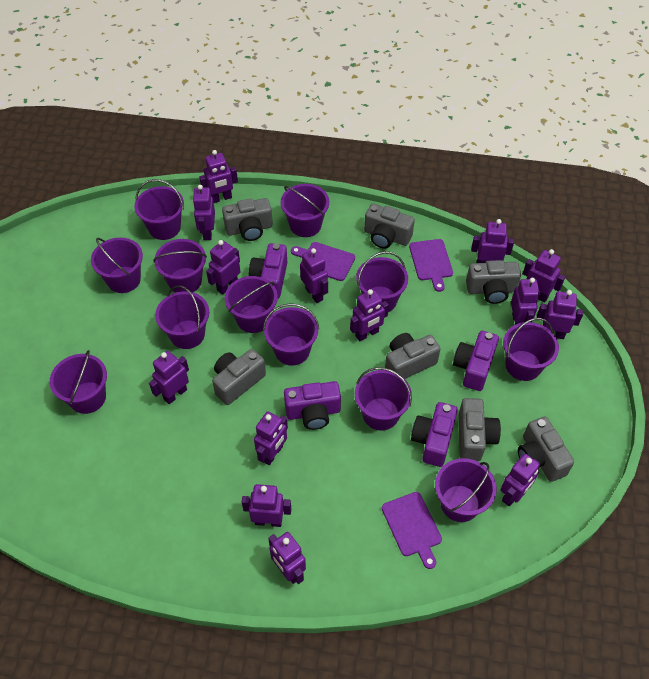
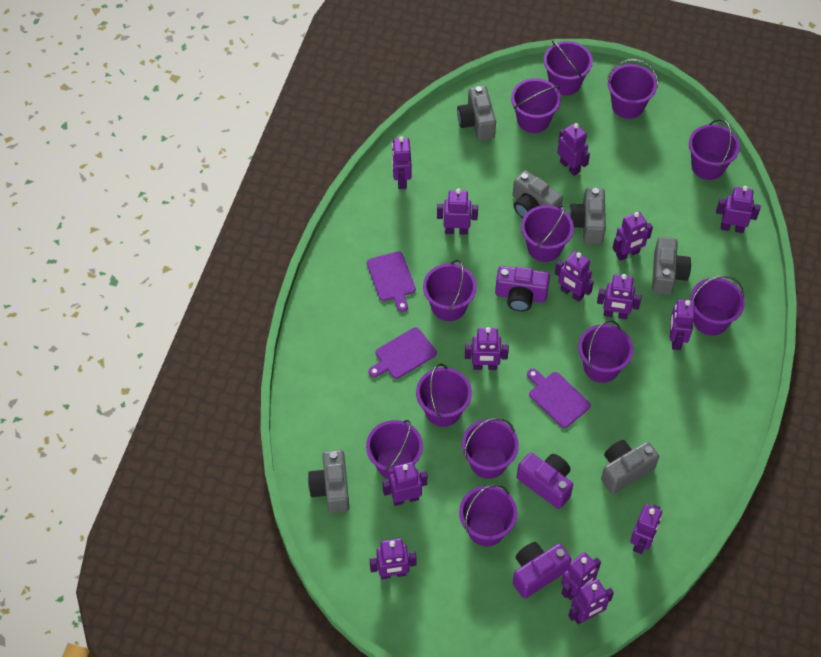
grey camera: [212,349,266,405] [222,198,273,241] [364,204,415,249] [385,333,441,379] [458,398,501,462] [466,260,521,304] [518,416,574,482] = 7 -> [308,450,349,513] [457,86,496,141] [513,170,563,218] [569,188,606,244] [601,440,659,494] [652,237,691,295] = 6
purple camera: [249,243,287,299] [284,381,341,430] [411,402,458,467] [453,331,499,391] = 4 -> [495,266,550,311] [513,542,571,599] [517,452,573,509] = 3

